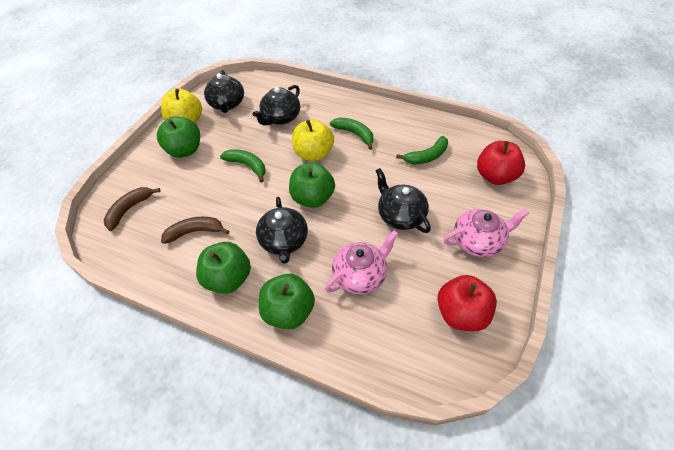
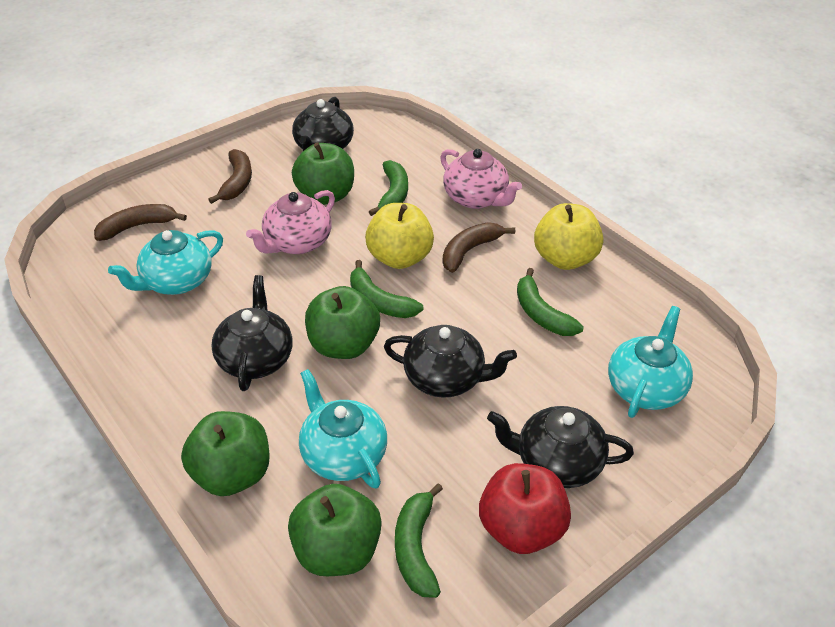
brown banana: [104,187,161,231] [161,217,229,244] = 2 -> [94,204,187,241] [208,149,252,204] [443,222,515,273] = 3
green banana: [220,149,266,183] [330,117,373,150] [396,136,448,165] = 3 -> [350,260,424,318] [369,160,408,216] [395,483,443,598] [517,268,584,336] = 4
red apple: [437,275,497,331] [477,141,525,185] = 2 -> [479,463,571,554] = 1
turquoise teapot: none = 0 -> [108,230,223,295] [299,369,387,489] [608,306,693,418] = 3

